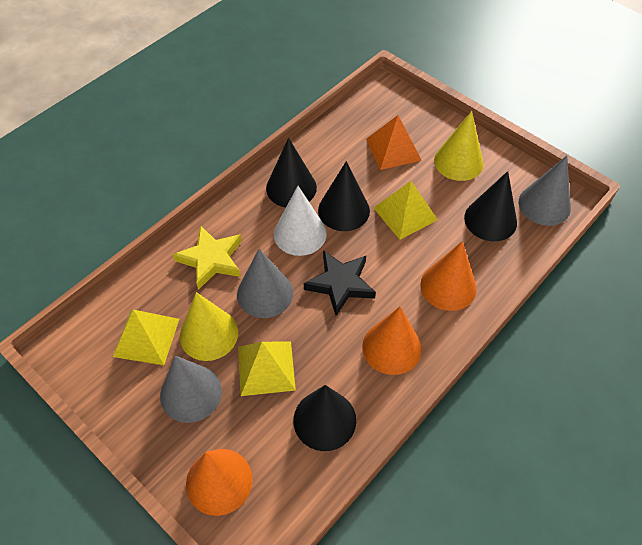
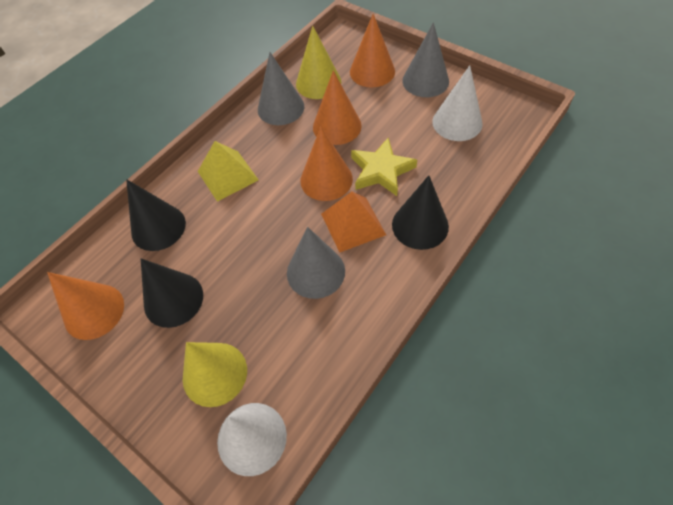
black cone: [266,138,317,207] [293,385,356,451] [318,161,370,231] [464,171,517,241] = 4 -> [126,179,186,251] [141,258,203,328] [392,175,449,250] = 3
black star: [304,250,376,316] = 1 -> none = 0
orange cone: [186,449,252,516] [362,307,422,375] [420,241,477,311] = 3 -> [47,272,124,340] [301,127,353,201] [313,70,362,145] [350,14,395,87] = 4
white cone: [274,186,327,256] = 1 -> [217,403,287,476] [432,65,483,141] = 2
yellow pyramid: [113,310,179,365] [238,341,296,396] [373,181,438,240] = 3 -> [198,141,259,202] = 1

